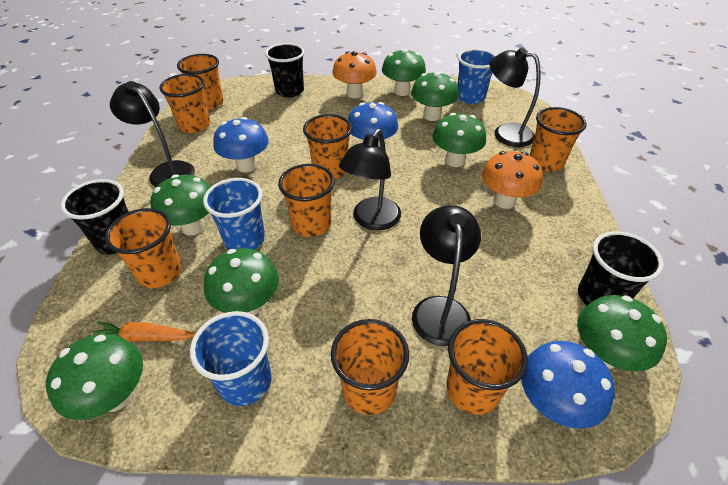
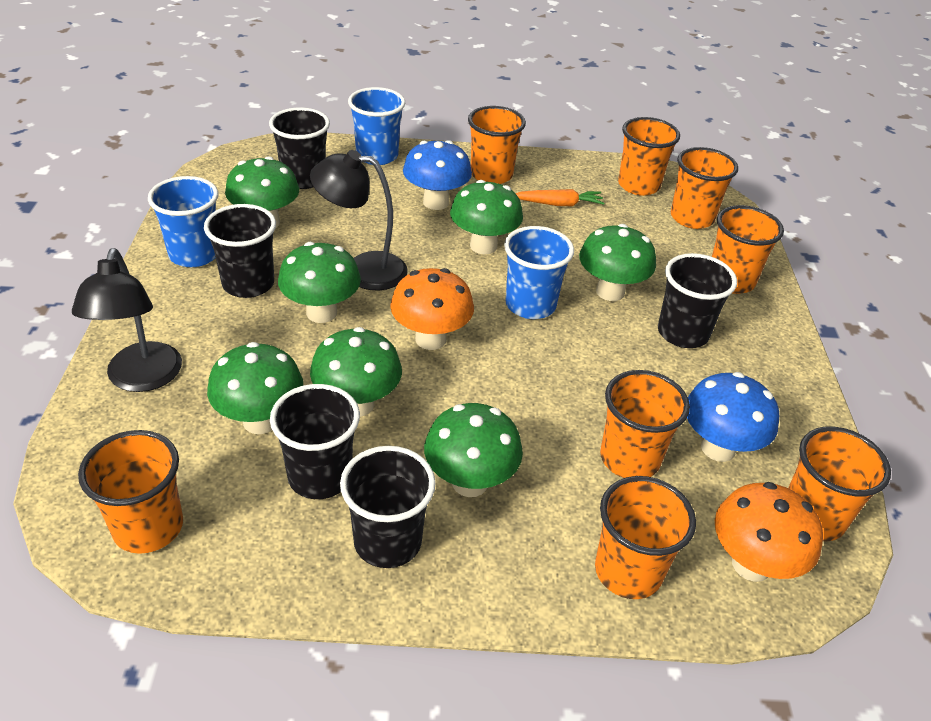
black cup: [60,179,129,255] [265,43,305,98] [578,231,664,305] = 3 -> [204,204,276,298] [269,107,330,189] [270,384,360,499] [340,446,436,568] [658,253,737,348] = 5
black lamp: [110,81,195,187] [339,129,401,231] [412,205,481,346] [490,48,541,147] = 4 -> [72,248,182,392] [310,150,408,291] = 2
blue mushroom: [213,117,269,173] [348,102,398,148] [521,341,615,429] = 3 -> [403,140,472,210] [687,372,779,462] = 2

